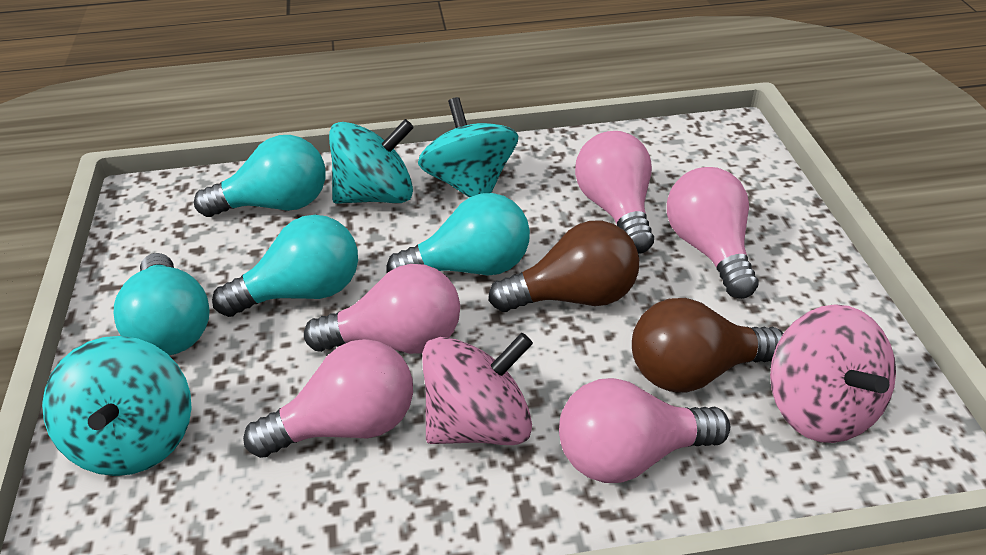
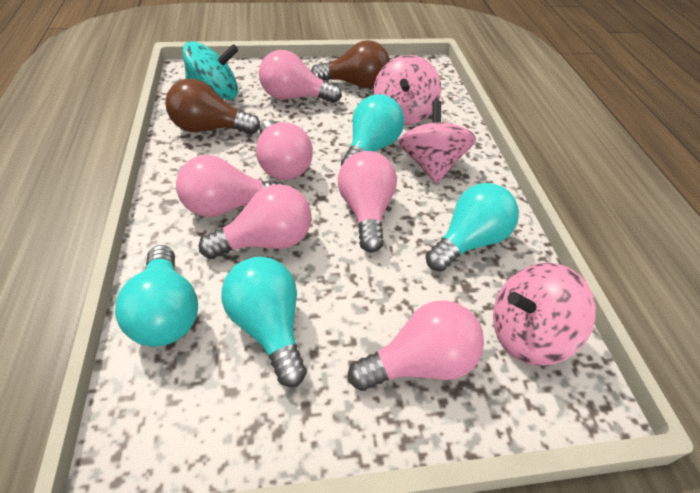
pink light bulb: [243,339,413,458] [304,264,460,354] [559,378,730,483] [575,131,654,254] [667,167,758,299] = 5 -> [176,155,284,217] [199,184,311,259] [256,120,313,180] [259,50,342,103] [338,151,397,252] [348,300,484,391] = 6
pink spinning top: [422,333,533,445] [770,304,896,443] = 2 -> [373,55,441,125] [399,100,476,184] [493,263,596,366] = 3
turquoise spinning top: [42,336,192,476] [329,119,414,204] [418,97,518,198] = 3 -> [183,41,239,100] = 1

